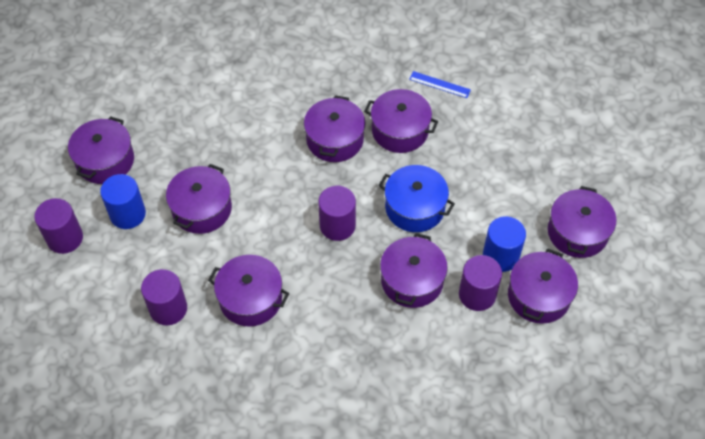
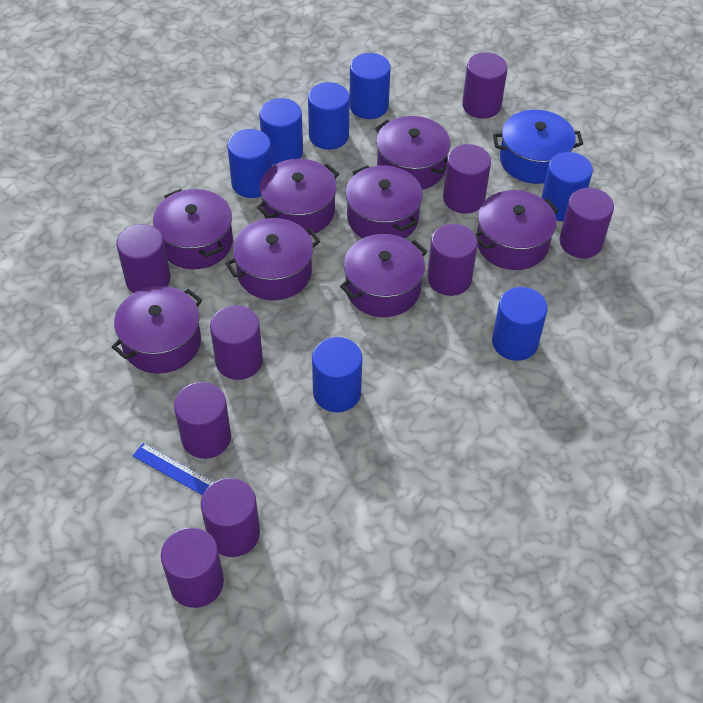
blue cylinder: [100,174,146,229] [483,216,526,272] = 2 -> [227,129,272,198] [259,98,303,165] [308,82,350,150] [312,337,362,412] [349,53,391,119] [492,287,548,361] [542,152,593,221] = 7
purple cylinder: [34,198,83,254] [141,269,187,325] [318,186,356,241] [459,255,502,311] = 4 -> [116,224,170,293] [161,527,224,608] [174,382,231,459] [201,478,260,557] [210,305,263,380] [427,224,478,296] [443,144,491,214] [462,52,508,119] [560,188,614,258] = 9

